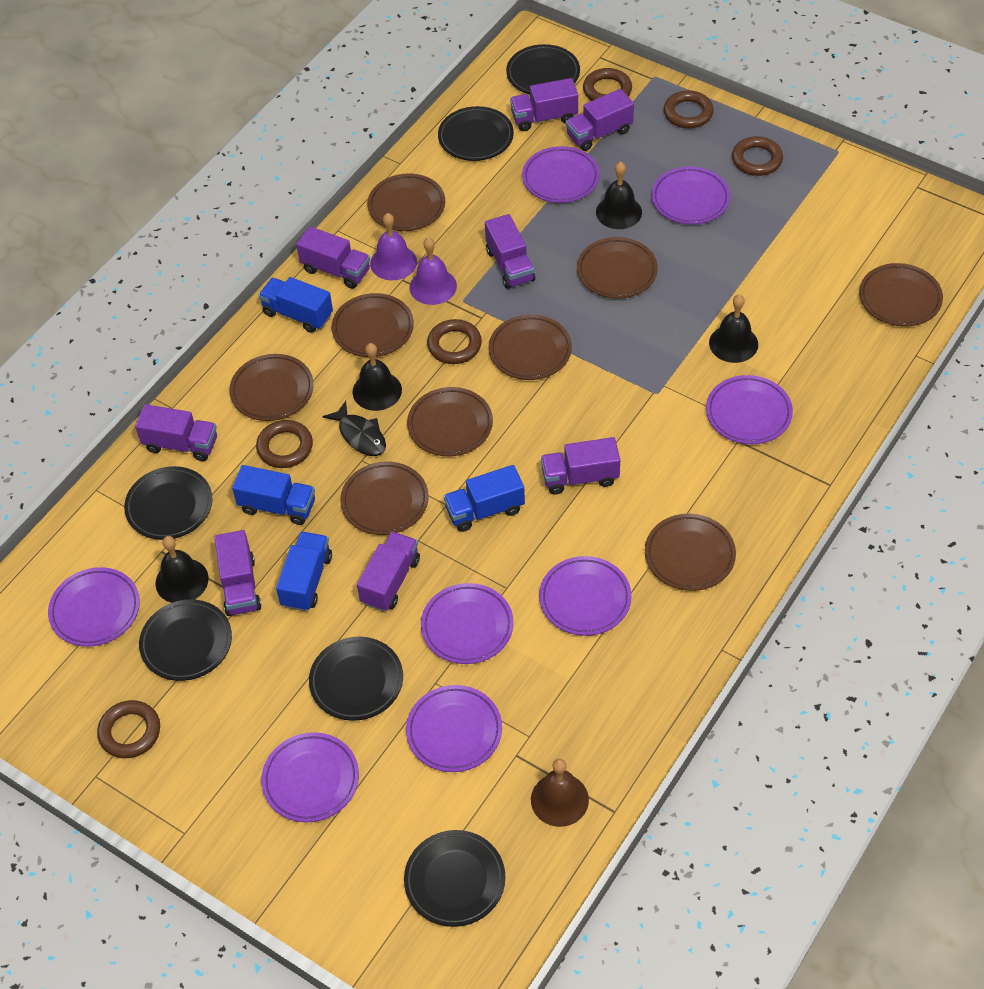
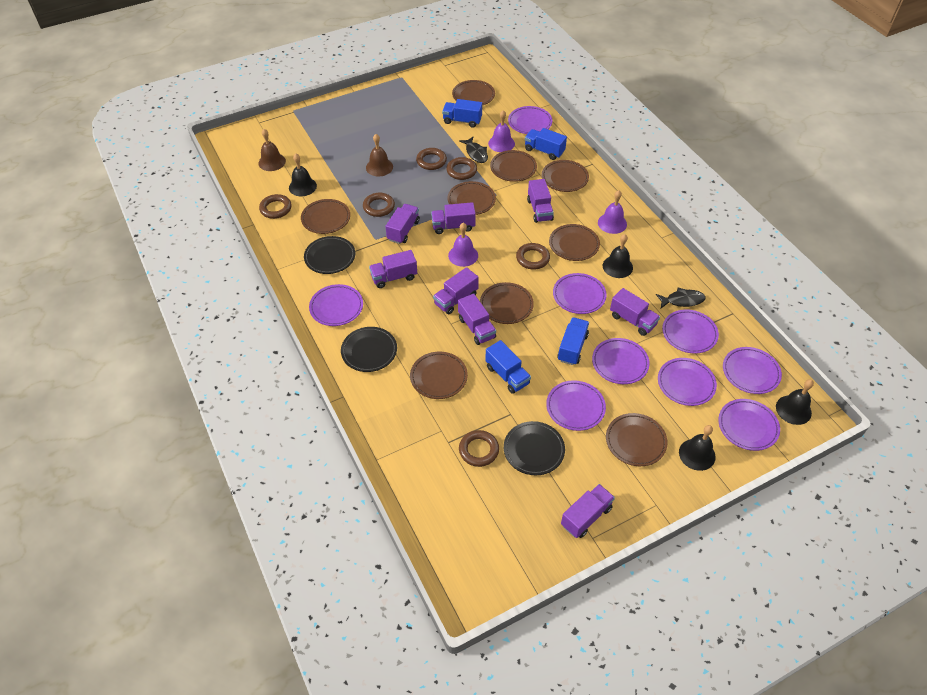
black fish: [323,401,386,456] = 1 -> [459,137,488,163] [656,288,706,308] = 2
black plate: [124,466,213,540] [139,599,232,681] [309,637,403,721] [404,830,505,927] [438,106,514,161] [506,44,580,94] = 6 -> [304,236,355,274] [341,327,397,372] [504,421,565,475] = 3
brown bell: [531,759,589,827] = 1 -> [258,129,286,171] [366,134,393,176] = 2
purple bell: [370,213,417,280] [409,237,457,305] = 2 -> [448,223,478,267] [488,110,515,152] [598,190,627,234] = 3
purple plate: [48,567,140,647] [261,732,359,822] [406,685,502,772] [421,583,514,664] [522,146,600,203] [539,556,632,636] [651,166,730,225] [706,375,793,444] = 8 -> [309,284,363,326] [508,106,552,134] [546,380,606,431] [553,273,607,314] [592,338,650,384] [658,358,717,406] [662,309,719,354] [718,399,780,451] [723,347,782,394] = 9

